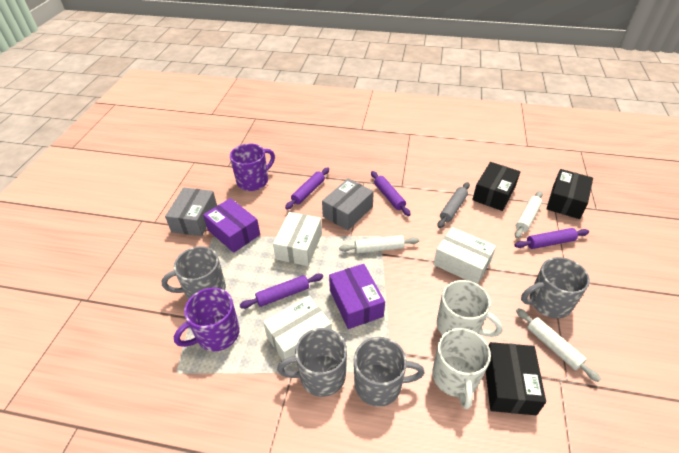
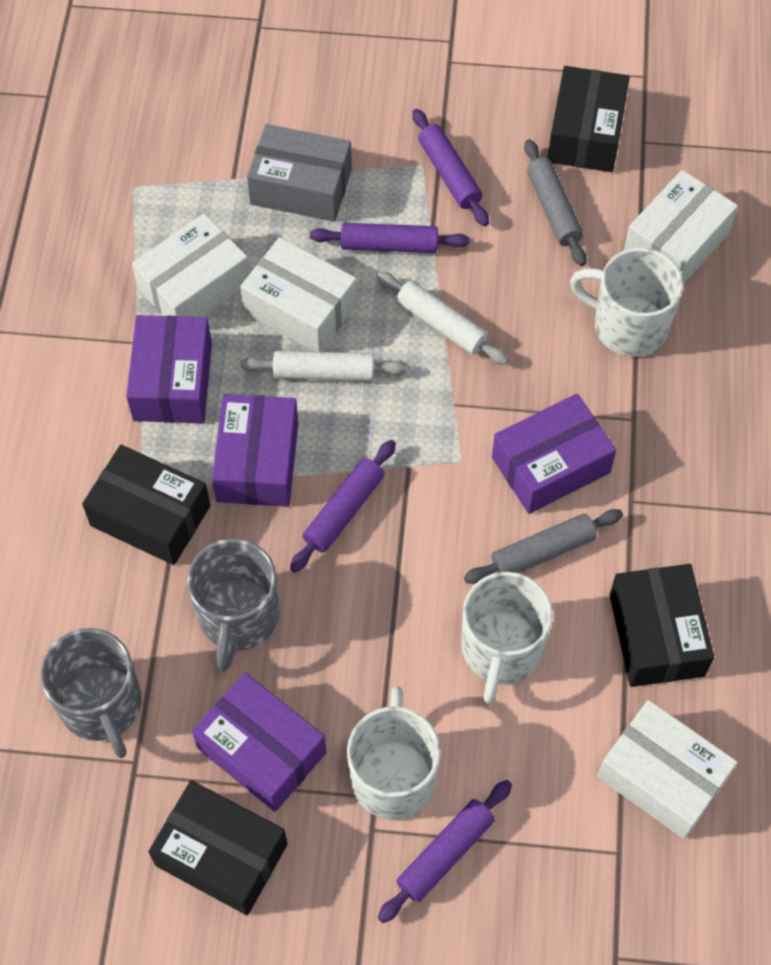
black box: [472,162,520,211] [486,342,546,415] [546,169,593,219] = 3 -> [82,445,211,565] [148,780,288,915] [548,66,630,172] [609,564,714,687] = 4
grey box: [165,188,217,236] [322,179,374,230] = 2 -> [247,124,352,222] = 1
grey mug: [162,246,226,300] [277,328,347,397] [354,337,424,407] [521,257,590,318] = 4 -> [40,628,142,758] [187,539,279,671] = 2
grey rolling pin: [438,182,470,228] = 1 -> [464,509,623,584] [524,139,587,266] = 2
purple box: [203,198,260,253] [329,264,385,329] = 2 -> [126,315,212,423] [192,673,326,812] [212,394,298,507] [492,394,616,514] = 4
purple mug: [174,287,240,352] [230,144,275,191] = 2 -> none = 0
white box: [263,296,332,366] [273,212,322,266] [433,227,496,284] = 3 -> [132,214,250,317] [240,237,357,352] [597,700,737,839] [624,170,738,284] = 4
white mug: [432,328,491,409] [437,280,502,337] = 2 -> [347,686,441,820] [461,572,553,704] [570,248,683,357] = 3
white rolling pin: [339,235,419,254] [515,191,543,239] [516,308,601,382] = 3 -> [240,351,407,381] [377,271,509,365] = 2

